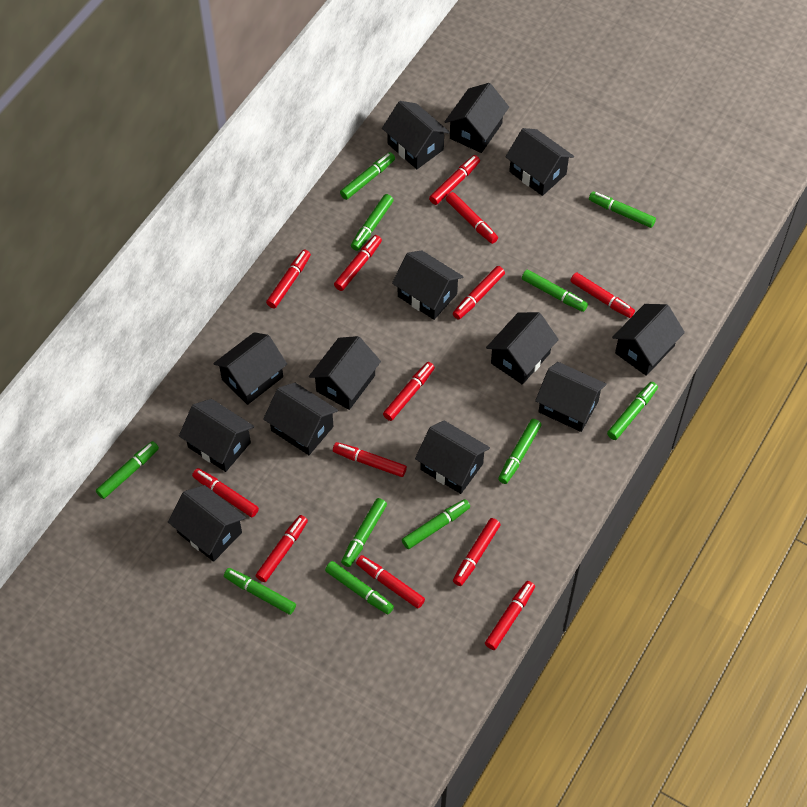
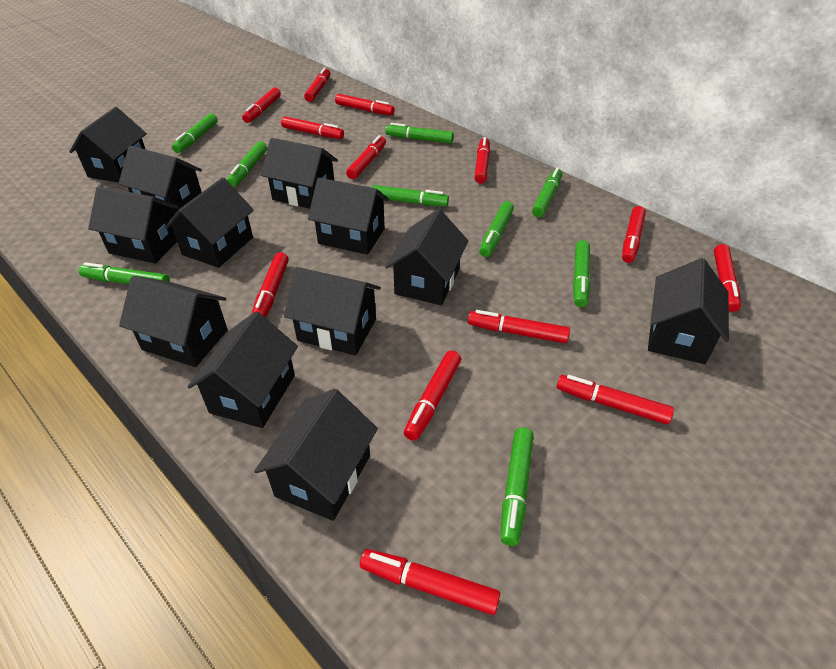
black house: [168,485,246,562] [179,399,254,472] [213,332,287,405] [263,383,338,455] [309,336,381,410] [382,101,450,169] [392,250,463,320] [415,420,490,494] [445,83,509,153] [486,312,559,385] [505,128,574,196] [535,362,607,432] [612,304,685,376] = 13 -> [69,107,147,183] [88,186,179,264] [118,146,202,214] [119,276,228,367] [164,177,254,268] [187,311,298,428] [254,389,378,521] [261,138,338,209] [284,267,381,356] [308,178,389,255] [385,209,469,305] [648,258,729,364] = 12
green marker: [96,441,159,499] [224,568,296,615] [325,561,394,614] [340,152,395,200] [341,498,387,567] [351,194,394,251] [402,499,470,549] [498,419,542,484] [522,270,588,312] [589,191,656,228] [607,382,658,440] = 11 -> [79,262,170,284] [172,113,218,153] [227,141,267,187] [371,185,449,206] [385,123,454,143] [479,201,514,257] [500,427,534,546] [532,168,562,217] [573,240,590,307] = 9

